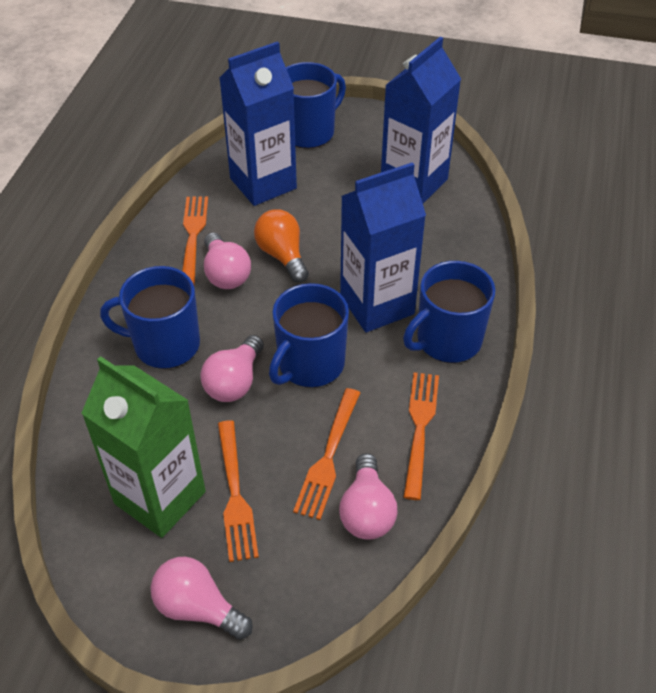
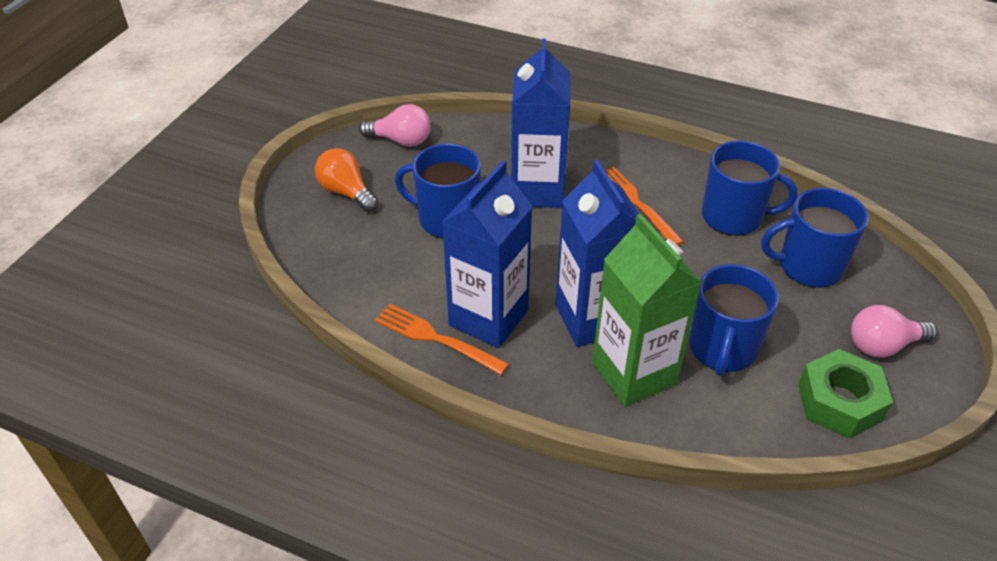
green nut: none = 0 -> [798,349,893,439] = 1
orange fork: [182,196,208,286] [218,420,259,562] [293,388,360,520] [404,372,439,500] = 4 -> [375,304,509,375] [606,167,684,246] = 2
pink light bulb: [151,557,253,640] [200,335,264,402] [204,232,251,289] [339,453,397,540] = 4 -> [359,104,431,147] [851,305,938,358] = 2

